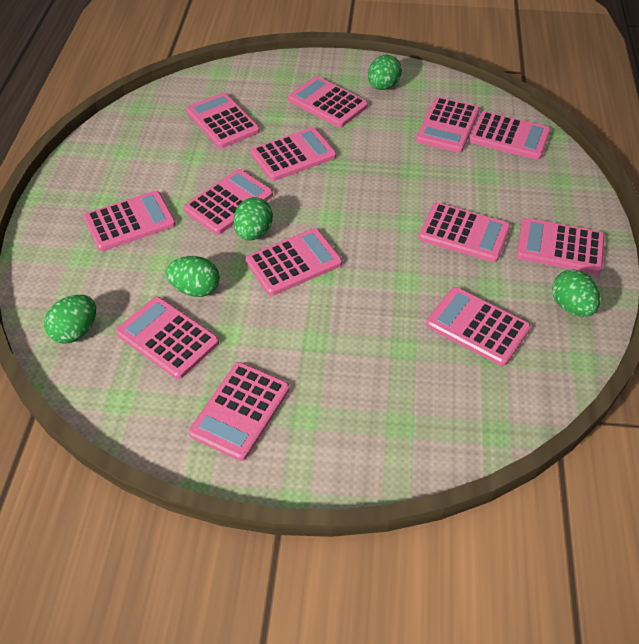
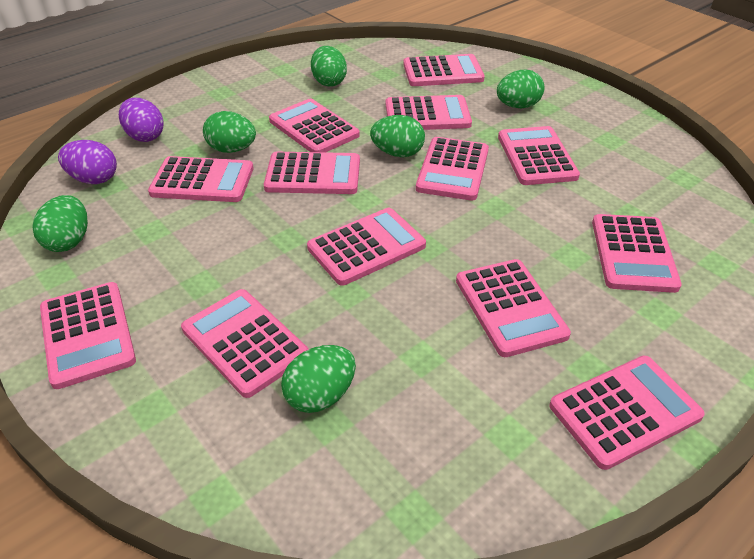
green egg: [44,295,96,343] [166,256,220,297] [233,197,273,241] [368,55,402,90] [552,269,600,317] = 5 -> [32,195,88,252] [203,111,256,153] [281,345,356,413] [311,46,347,87] [370,115,425,157] [497,70,545,108] = 6
purple egg: none = 0 -> [58,140,117,184] [119,98,164,142] = 2

